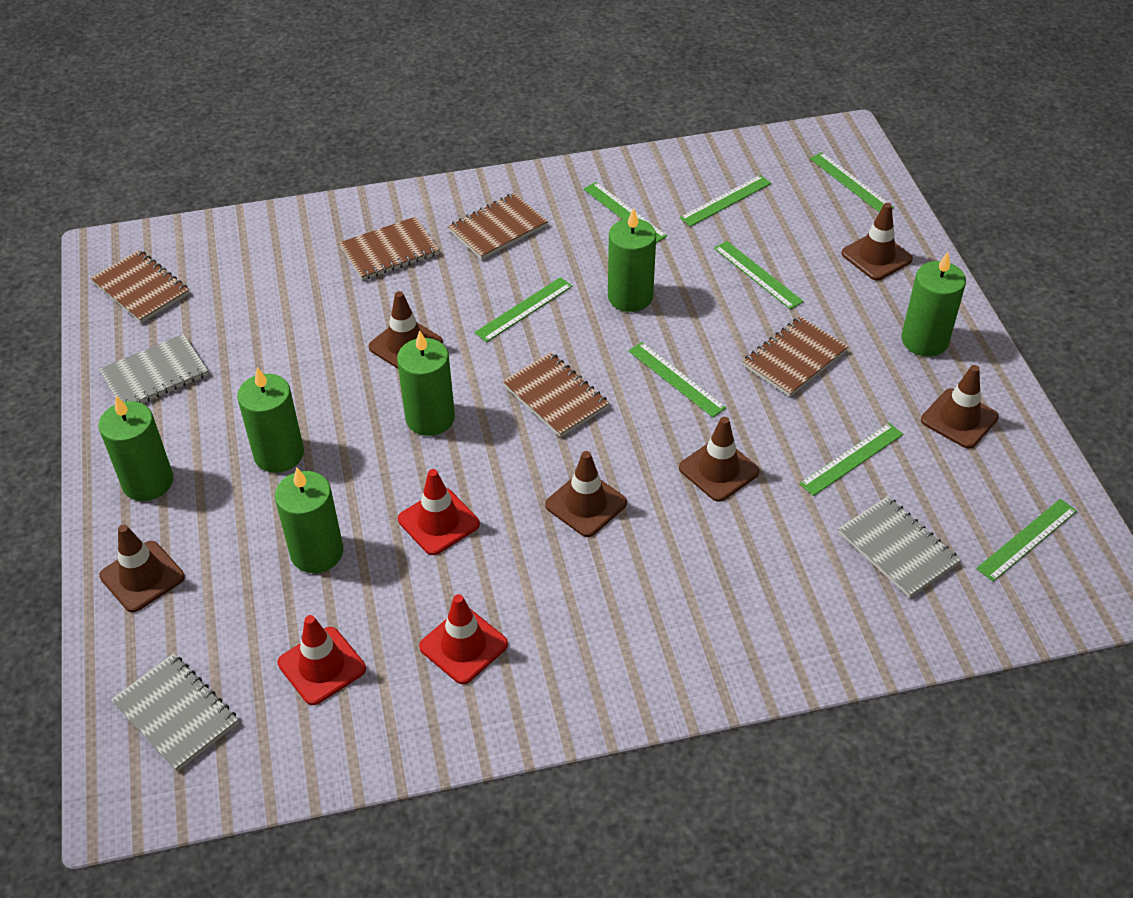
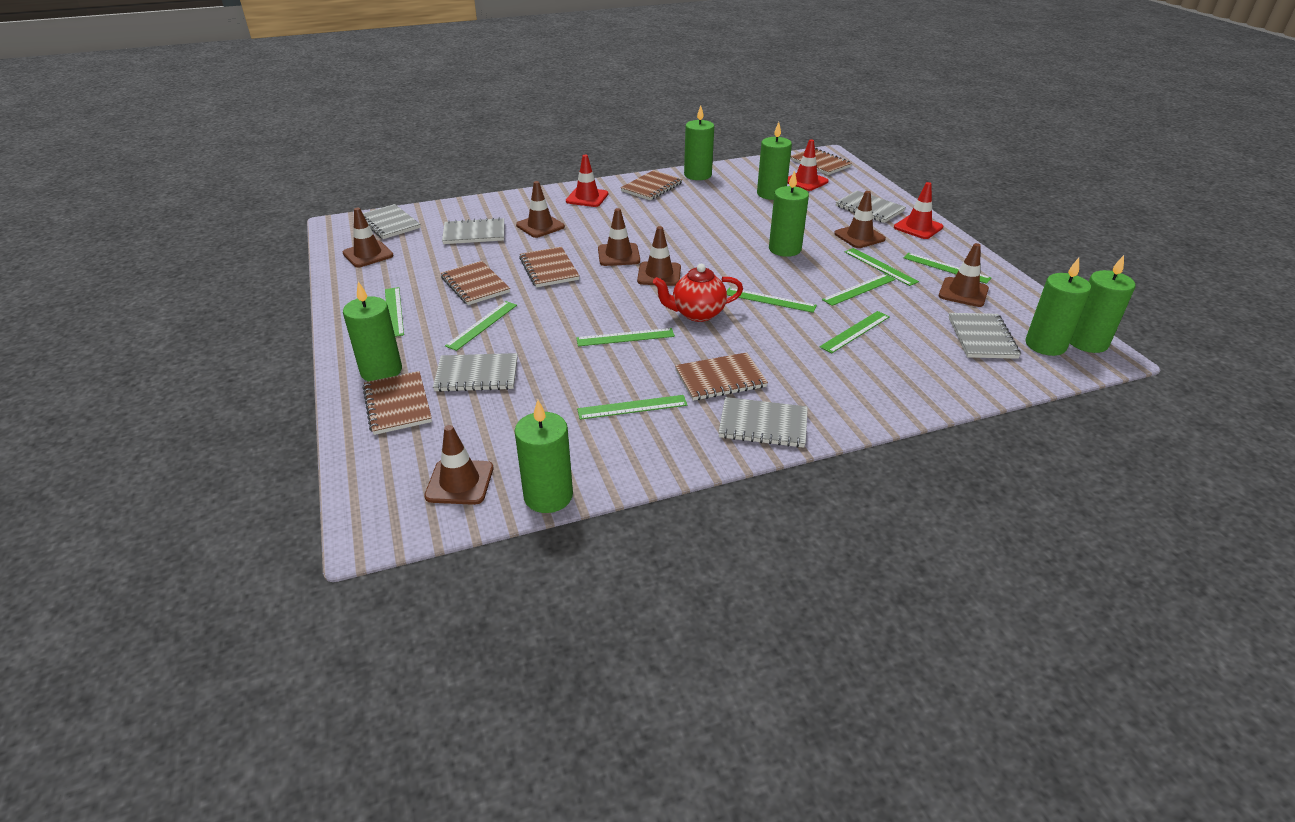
brown notebook: [90,250,190,323] [340,217,439,281] [448,193,548,260] [502,352,609,437] [742,316,848,397] = 5 -> [363,371,432,435] [441,261,510,305] [519,247,580,288] [621,170,683,200] [675,352,768,401] [790,148,852,175] = 6
brown traffic cone: [99,524,185,612] [368,291,443,369] [545,451,627,537] [679,417,760,502] [841,203,913,280] [921,365,999,449] = 6 -> [343,208,394,267] [424,425,493,505] [516,181,565,238] [598,208,640,266] [637,226,681,286] [834,191,886,248] [939,243,989,307] = 7
green candle: [99,396,173,501] [237,367,304,473] [275,467,343,573] [397,330,455,436] [608,208,656,312] [902,252,966,357] = 6 -> [343,281,402,381] [514,400,573,513] [684,105,714,180] [757,122,792,200] [769,170,809,257] [1026,258,1091,356] [1070,255,1135,353] = 7
green ruler: [474,277,572,342] [584,182,667,243] [629,342,726,417] [679,175,771,227] [714,241,804,310] [799,423,903,496] [810,152,894,212] [976,499,1077,582] = 8 -> [385,287,404,337] [445,301,517,351] [576,328,675,347] [577,395,687,420] [727,288,817,313] [819,311,890,354] [822,274,895,306] [845,248,919,286] [904,253,991,284] = 9
grey notebook: [99,334,208,403] [111,654,238,771] [838,496,961,598] = 3 -> [363,204,421,239] [433,353,518,392] [442,217,504,244] [718,397,808,448] [836,191,906,223] [948,313,1021,359] = 6
red teapot: none = 0 -> [653,264,743,322] = 1

